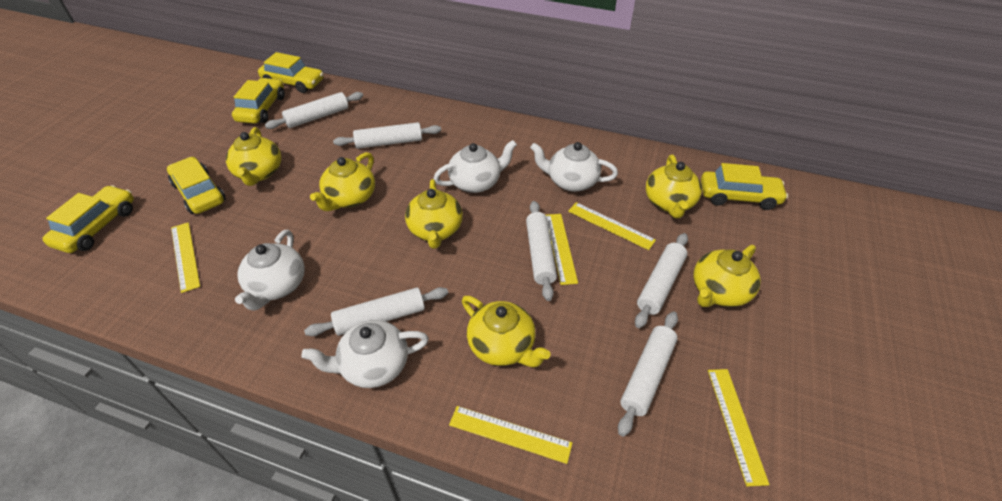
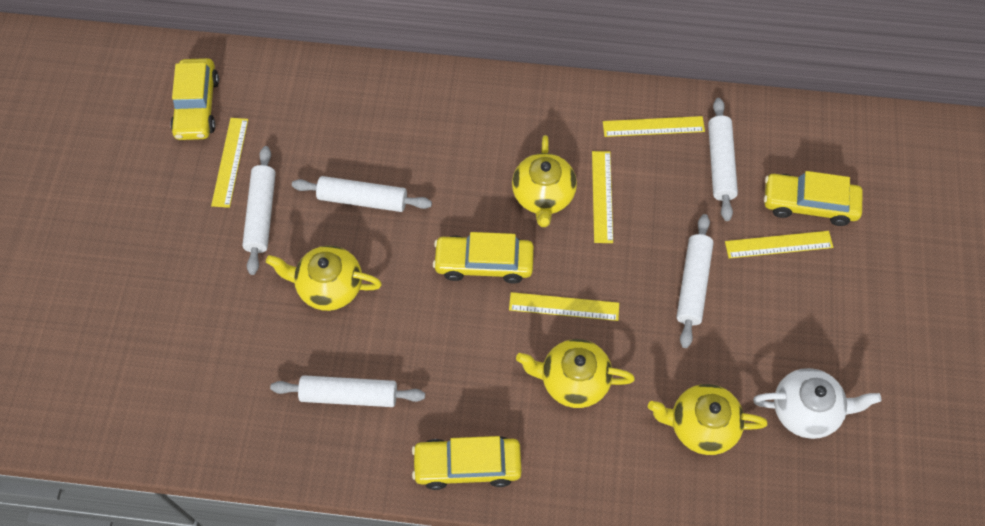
white rolling pin: [265,92,363,129] [304,287,448,336] [333,122,441,149] [526,201,557,301] [618,312,678,437] [635,233,688,328] = 6 -> [242,146,276,275] [270,375,425,407] [292,176,432,212] [676,214,714,348] [708,98,738,221] = 5
white teapot: [235,230,305,311] [302,320,429,388] [434,140,517,193] [530,142,618,192] = 4 -> [753,368,881,439] = 1
yellow car: [42,185,134,253] [167,157,226,214] [232,78,285,124] [258,52,324,93] [701,163,788,210] = 5 -> [170,58,219,140] [412,436,522,490] [433,232,534,284] [764,171,863,226] = 4
yellow teapot: [226,127,281,186] [310,152,375,211] [405,179,463,249] [462,296,551,367] [646,155,702,218] [694,245,761,307] = 6 -> [266,246,382,311] [512,135,577,227] [516,339,635,408] [648,384,768,455] = 4

